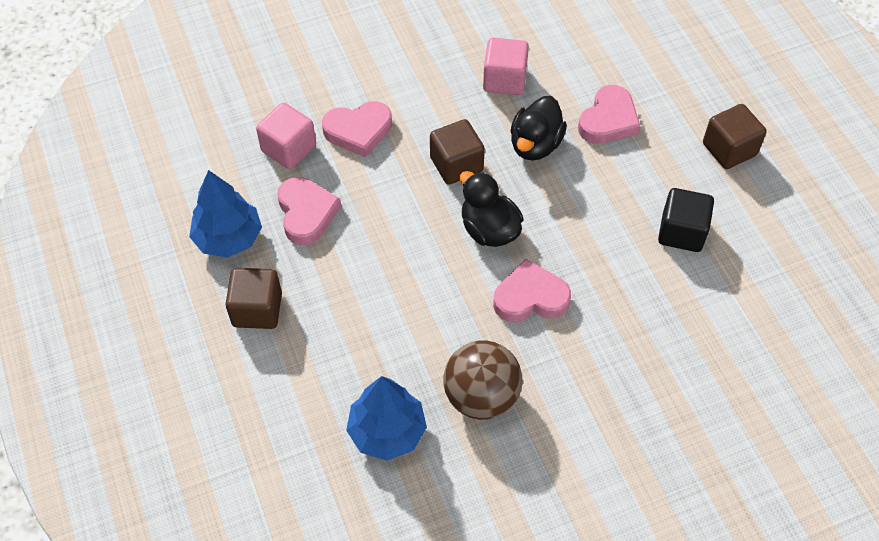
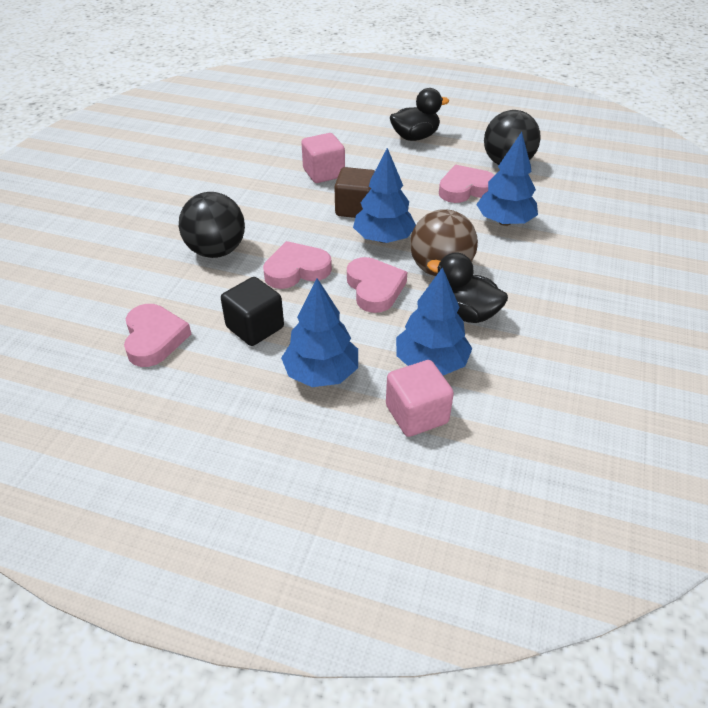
black ball: none = 0 -> [179,192,245,258] [484,110,541,165] = 2
blue tree: [189,170,262,258] [346,376,427,461] = 2 -> [281,278,358,387] [353,148,416,243] [396,267,472,375] [476,132,538,226] = 4
brown cube: [225,268,282,329] [430,119,485,185] [703,104,767,169] = 3 -> [334,167,375,218] = 1

